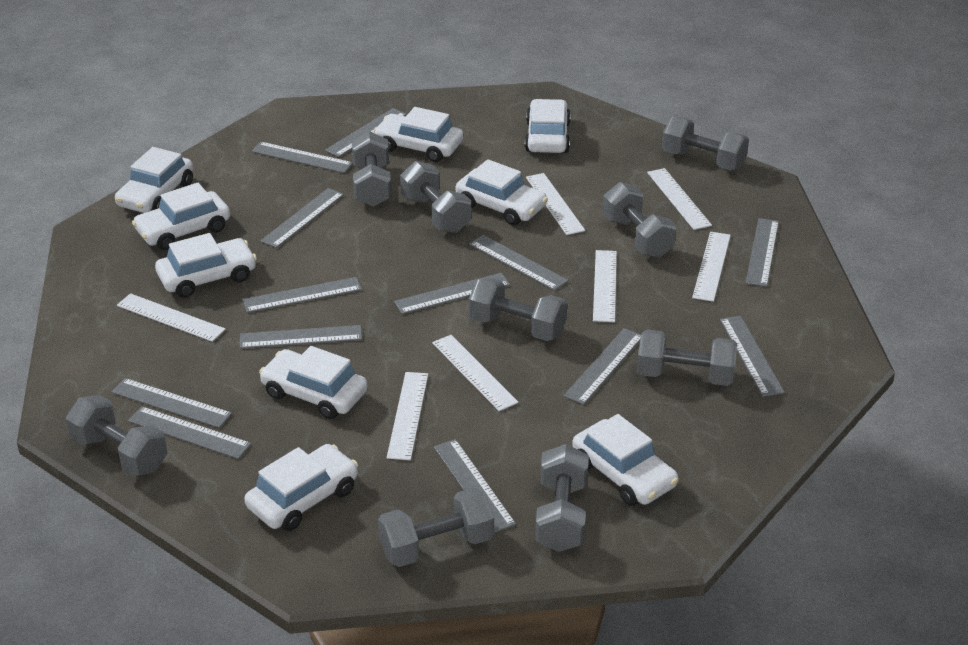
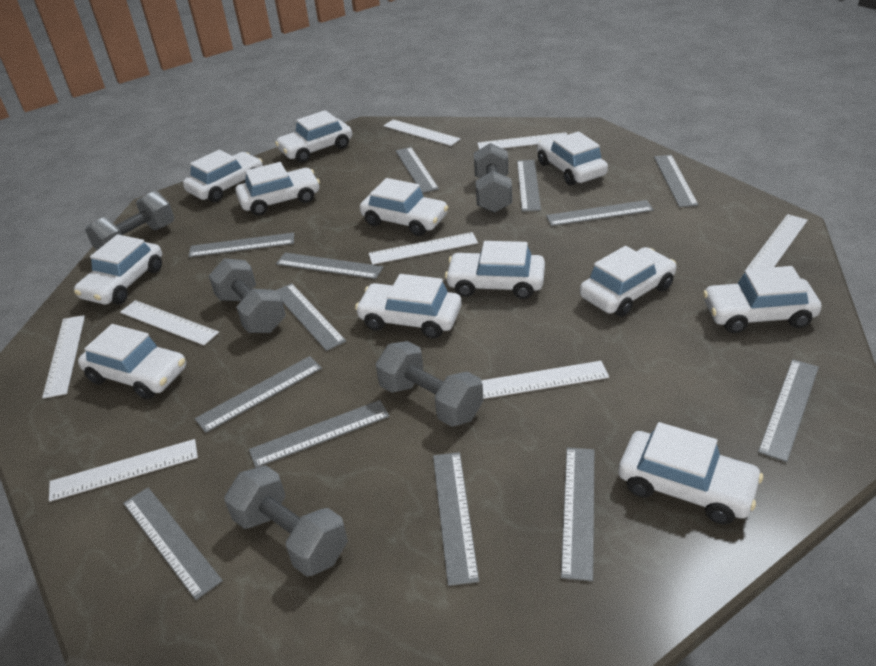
grey dumbbell: [66,395,168,477] [352,131,392,207] [378,488,494,567] [400,161,471,233] [469,277,567,341] [535,444,589,552] [603,182,676,258] [637,329,737,386] [662,116,749,171] = 9 -> [85,191,174,250] [209,258,286,333] [224,465,348,577] [376,341,483,427] [474,143,512,213] = 5
white car: [115,147,193,213] [132,183,230,250] [155,233,257,298] [244,444,358,531] [259,346,368,419] [374,107,463,162] [456,159,548,226] [525,99,571,153] [572,414,679,506] = 9 -> [74,234,162,305] [78,324,186,399] [183,150,263,202] [235,162,320,215] [275,110,352,163] [355,274,462,338] [360,178,448,236] [445,241,545,299] [537,131,608,186] [580,246,676,317] [618,422,763,524] [703,266,822,333] = 12
white ruler: [117,293,226,342] [387,372,428,460] [432,335,518,411] [526,173,585,235] [593,250,617,322] [647,168,712,230] [692,232,731,302] = 7 -> [42,315,85,399] [49,439,198,502] [120,300,219,345] [369,232,478,265] [383,119,461,146] [477,132,567,149] [481,361,609,399] [746,214,808,269] = 8

